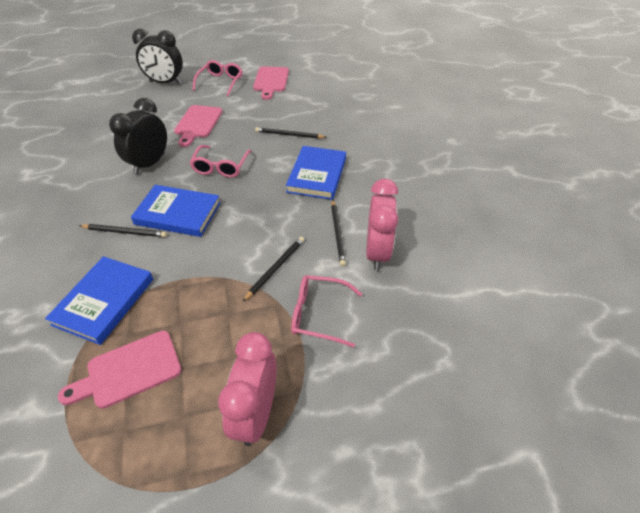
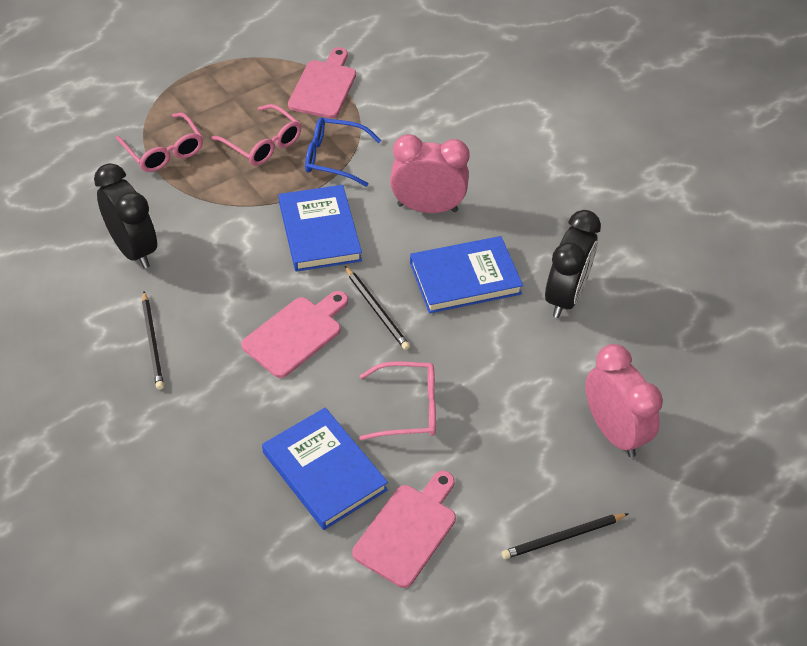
black pencil: [79,224,167,237] [243,237,304,301] [255,127,327,139] [331,200,346,266] = 4 -> [142,291,164,390] [345,266,410,350] [502,513,629,559] = 3
blue glasses: none = 0 -> [305,118,381,187] = 1

